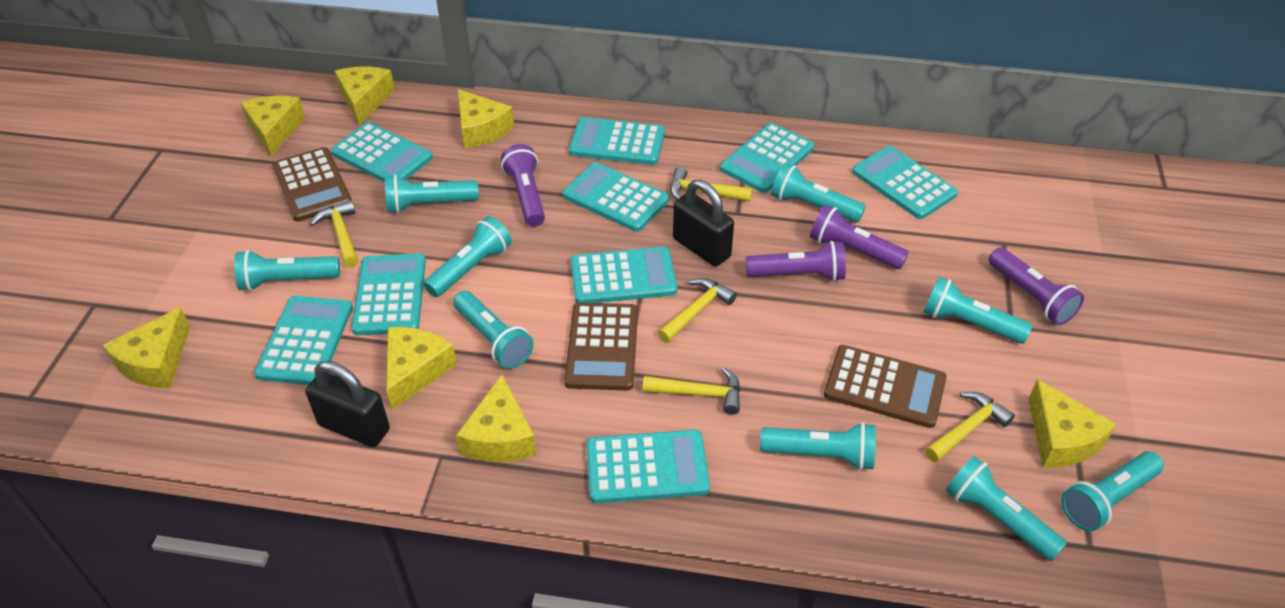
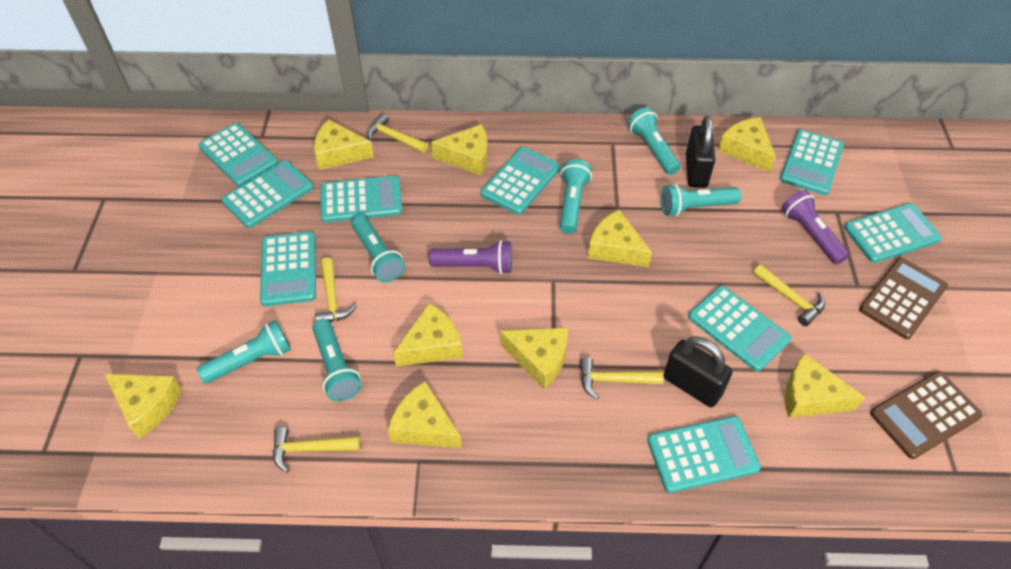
brown calculator: [272,147,352,222] [564,302,638,391] [824,345,947,428] = 3 -> [859,257,948,339] [870,371,983,459] = 2
purple flashlight: [501,144,545,227] [746,241,846,281] [810,205,909,269] [989,247,1084,325] = 4 -> [429,240,512,275] [781,190,849,264] = 2
turquoise flashlight: [234,250,340,291] [385,175,479,213] [424,216,512,297] [453,291,534,369] [760,422,876,470] [771,163,866,222] [923,277,1032,344] [946,456,1067,561] [1061,451,1164,531] = 9 -> [197,320,291,384] [312,319,362,401] [351,215,405,282] [559,159,592,234] [627,107,681,175] [661,184,741,216] = 6
yellow cheese: [103,307,190,388] [241,96,305,157] [335,67,395,125] [386,327,457,410] [456,375,537,462] [458,89,514,149] [1029,379,1116,468] = 7 -> [105,374,182,439] [314,119,374,170] [388,381,462,448] [393,303,463,366] [431,124,488,176] [500,328,568,389] [588,210,652,267] [718,117,776,172] [785,353,865,418] = 9

